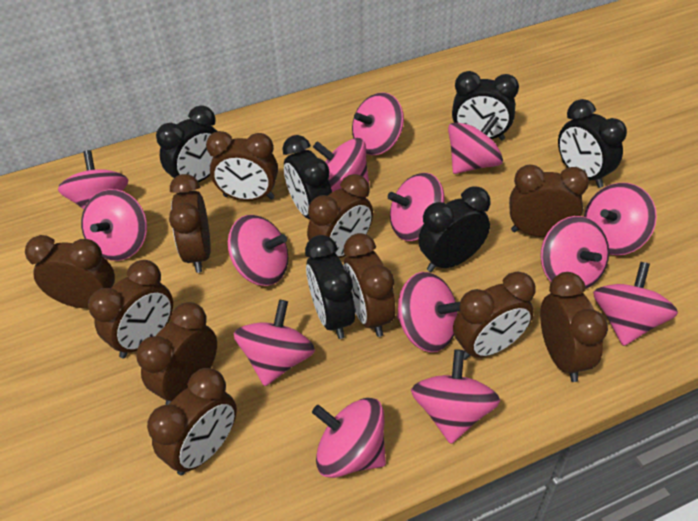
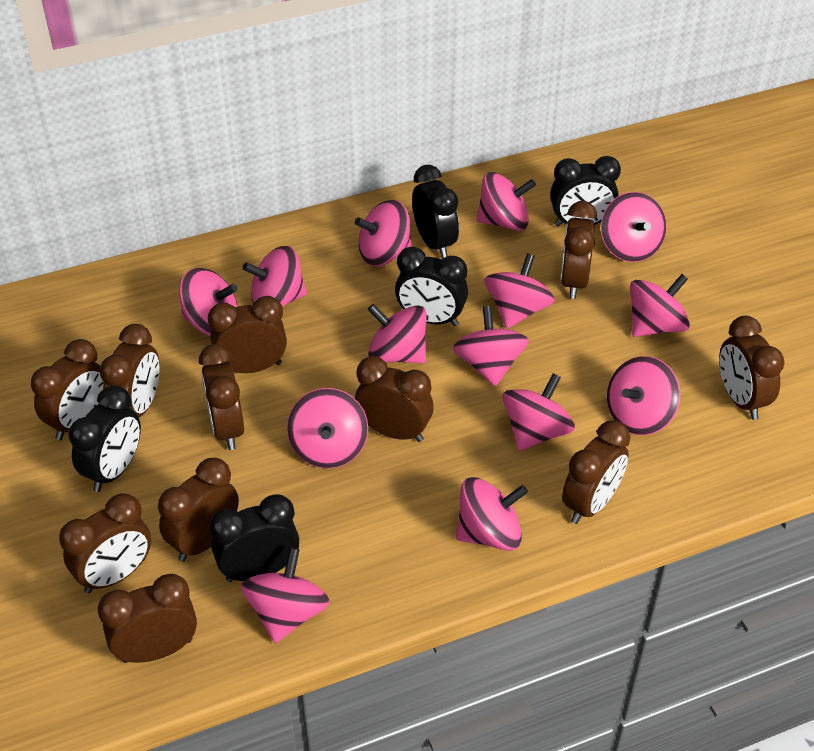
black clock: [156,105,217,182] [282,135,332,219] [305,235,355,339] [418,187,491,272] [452,71,519,140] [558,99,627,188] = 6 -> [69,385,141,492] [209,494,299,582] [395,247,468,327] [412,165,459,259] [550,156,621,227] = 5

